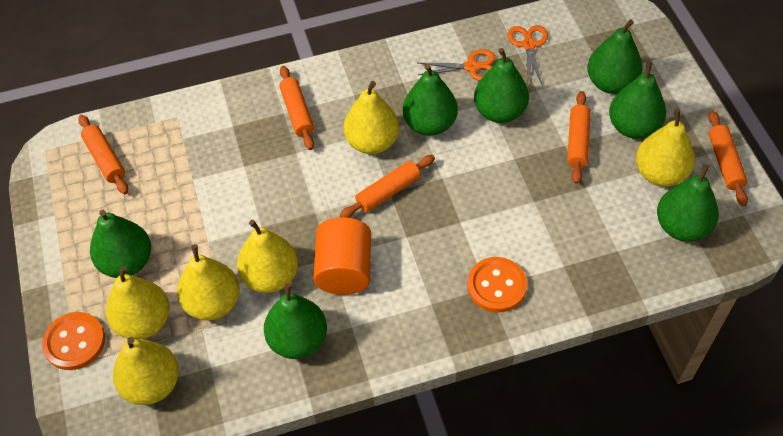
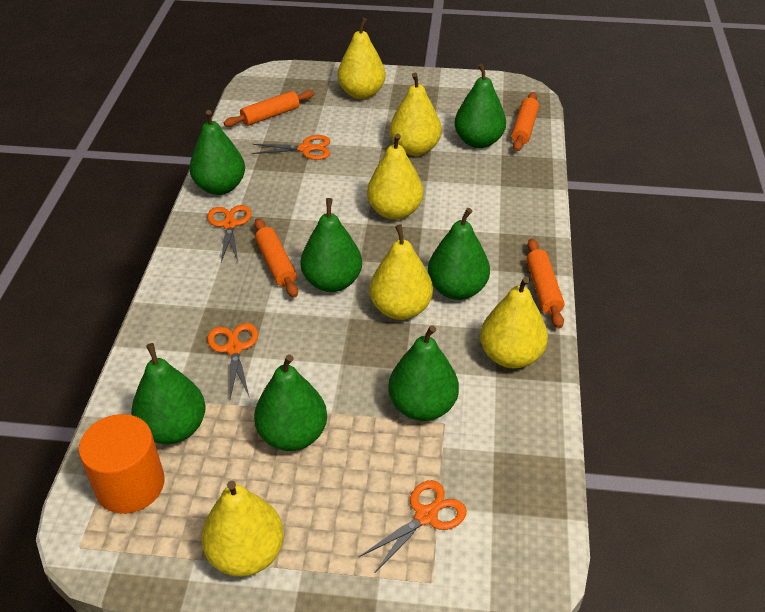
orange button: [42,312,105,370] [467,257,527,313] = 2 -> none = 0
orange rolling pin: [78,115,128,194] [279,66,314,150] [340,155,435,218] [567,91,591,184] [709,111,748,206] = 5 -> [224,90,314,127] [254,218,298,298] [511,92,539,151] [526,238,564,329] = 4
orange scissors: [418,49,495,81] [508,25,548,86] = 2 -> [207,205,252,262] [207,323,258,399] [252,135,330,160] [359,480,466,572] = 4

